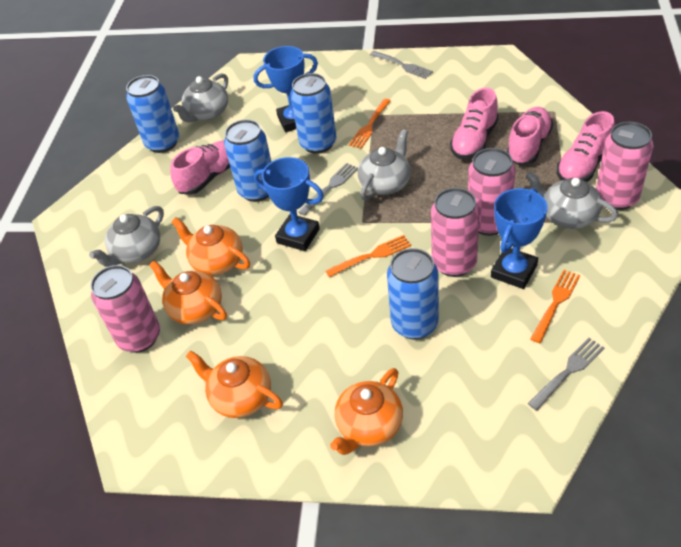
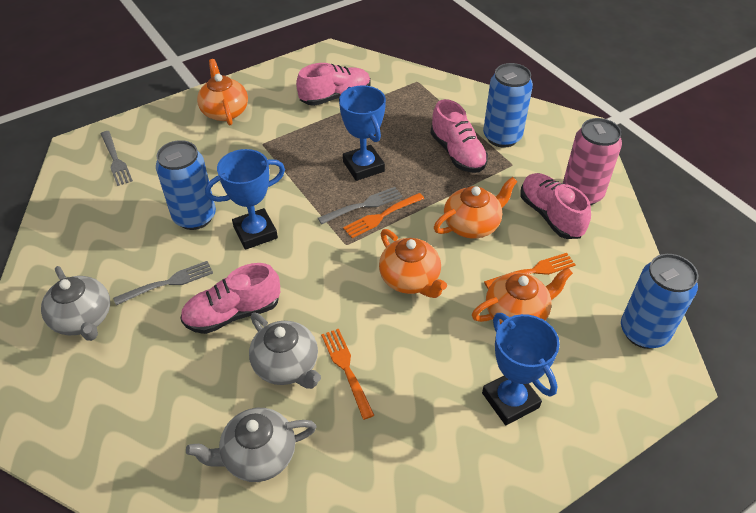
blue can: [126,75,179,153] [224,119,271,202] [290,73,337,154] [387,248,439,339] = 4 -> [156,140,216,230] [483,63,533,148] [621,254,698,349] = 3
grey teapot: [89,206,164,267] [173,73,228,122] [358,129,411,200] [526,171,618,229] = 4 -> [41,266,110,341] [186,408,317,482] [249,312,321,389] = 3
pink can: [90,265,160,353] [431,188,480,277] [468,148,516,236] [596,122,653,210] = 4 -> [563,118,622,205] = 1

